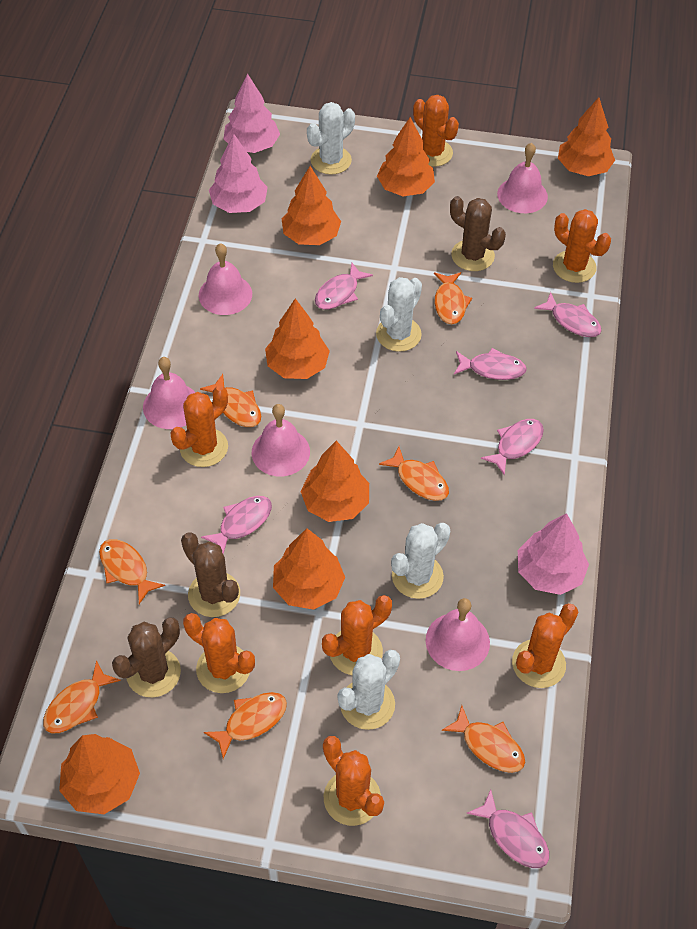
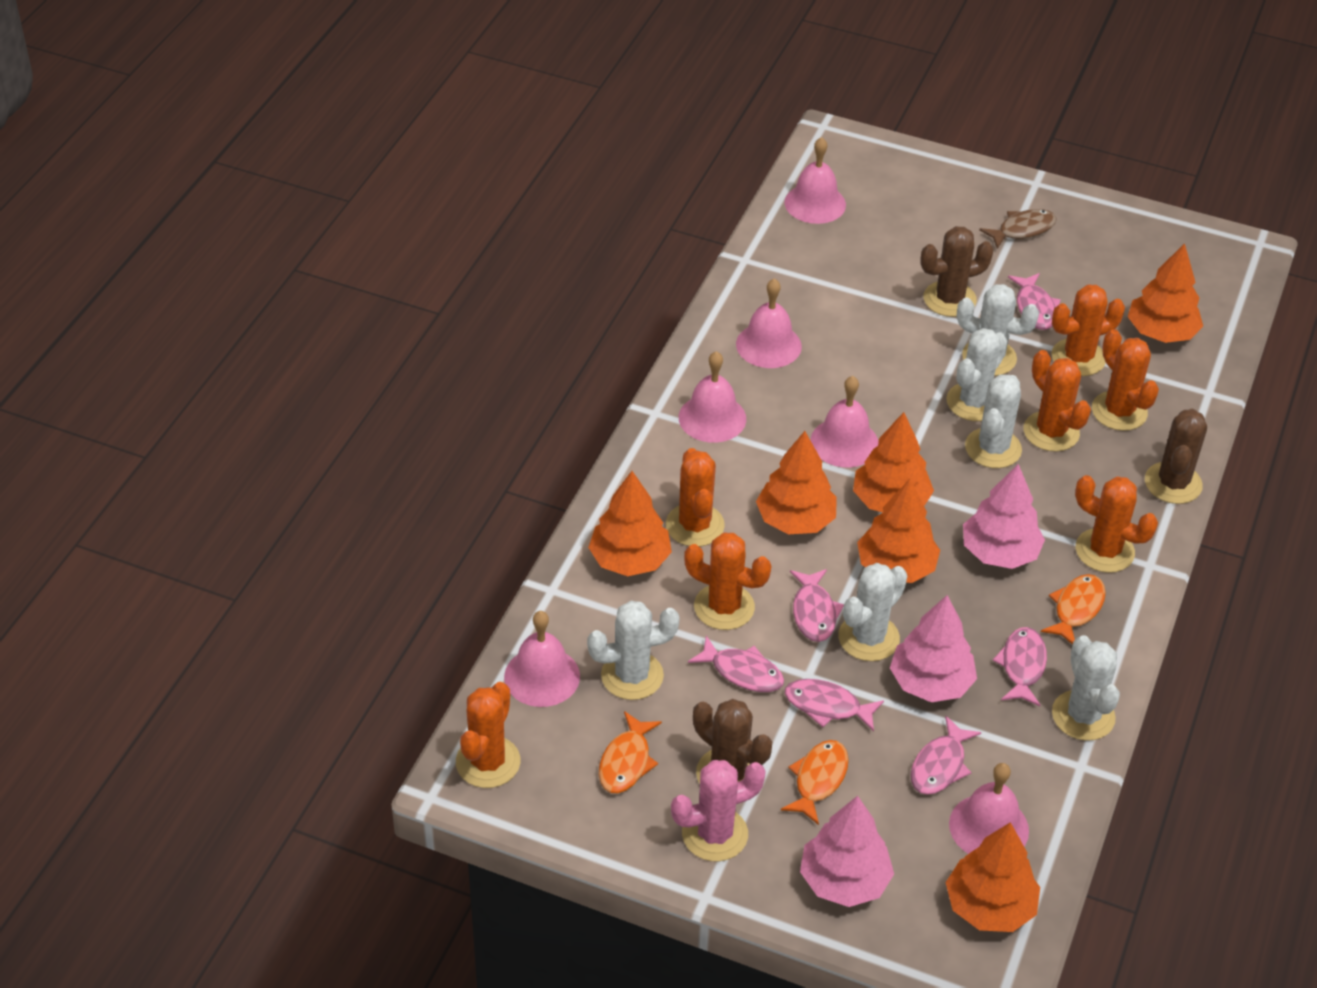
brown fish: none = 0 -> [979,209,1057,249] = 1
orange fish: [43,660,121,733] [99,539,165,604] [200,374,261,427] [204,692,287,759] [379,447,449,501] [434,272,472,324] [442,705,525,773] = 7 -> [599,711,662,793] [781,740,849,825] [1041,574,1106,645] = 3
orange tree: [59,734,140,814] [265,298,330,379] [273,528,345,610] [282,166,341,245] [300,441,369,522] [377,117,435,196] [558,97,615,176] = 7 -> [588,471,672,576] [756,431,837,534] [853,412,934,512] [857,479,940,583] [946,822,1040,932] [1128,243,1203,343] = 6
pink bell: [143,357,196,429] [199,243,252,315] [252,404,310,476] [426,598,490,671] [497,143,548,213] = 5 -> [504,611,580,707] [679,351,746,443] [736,278,802,368] [785,137,846,224] [810,376,879,467] [949,763,1029,854] = 6
pink cactus: none = 0 -> [671,760,766,861] = 1
white cactus: [307,102,355,175] [338,650,400,730] [376,277,422,352] [391,523,450,599] = 4 -> [587,601,680,700] [838,563,907,661] [946,328,1007,421] [957,284,1039,376] [965,375,1022,468] [1052,635,1120,741] = 6

